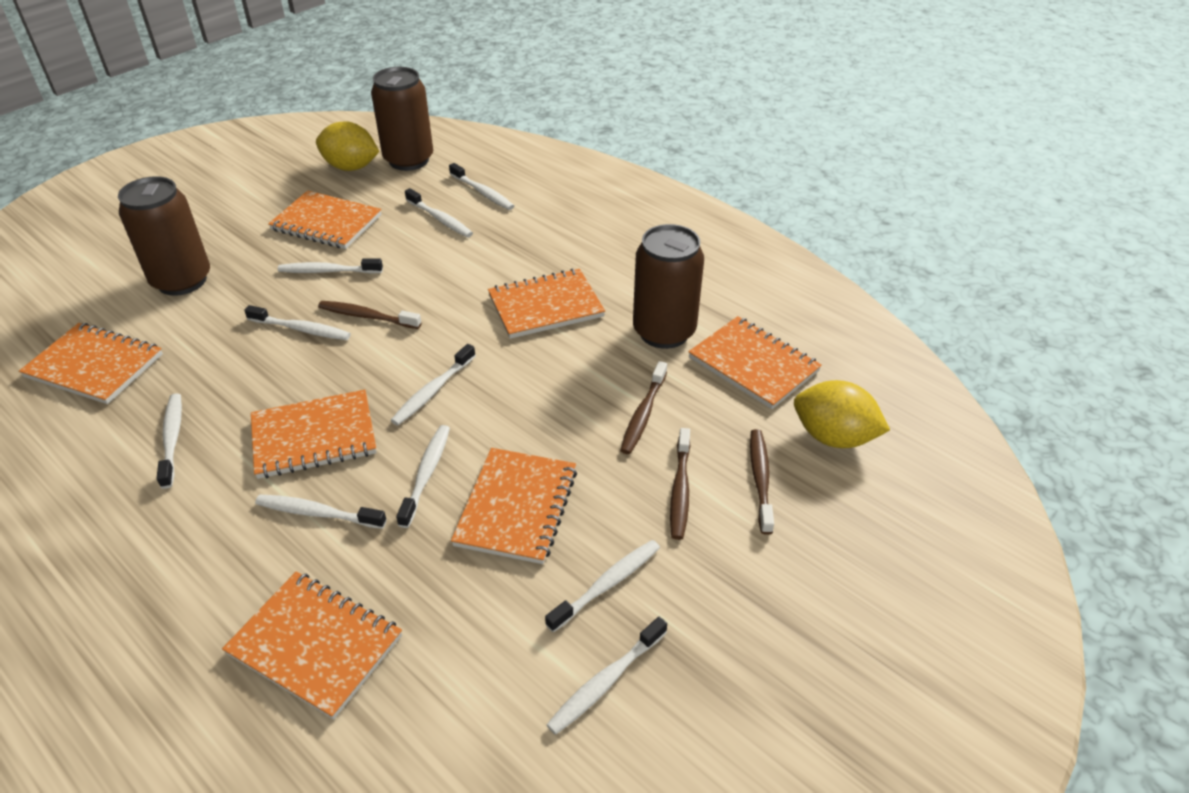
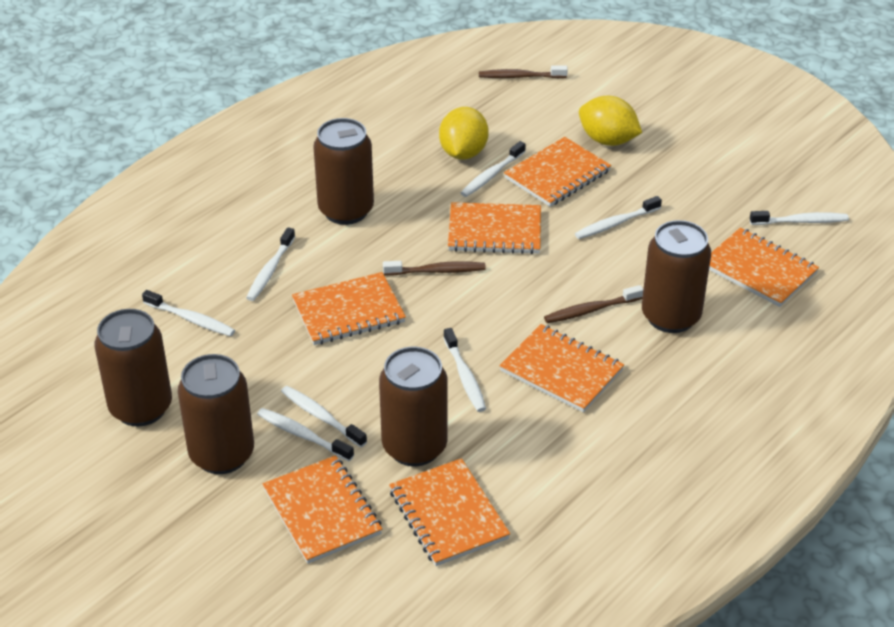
brown can: [118,176,210,296] [371,67,433,171] [633,224,704,349] = 3 -> [95,309,172,427] [178,354,254,474] [313,118,374,225] [379,347,448,466] [642,220,711,333] = 5
brown toothbrush: [318,301,422,329] [620,361,667,454] [670,428,690,540] [750,429,774,535] = 4 -> [383,261,486,276] [479,66,568,78] [544,285,643,323] = 3
white toothbrush: [157,393,182,489] [244,305,351,340] [255,495,387,529] [278,258,383,274] [391,344,476,425] [396,425,450,528] [405,188,473,237] [449,163,514,210] [545,540,660,632] [546,617,667,735] = 10 -> [142,290,235,336] [246,227,295,301] [257,408,354,461] [281,386,367,447] [443,328,486,412] [460,141,526,197] [575,196,662,239] [750,211,849,225] = 8

